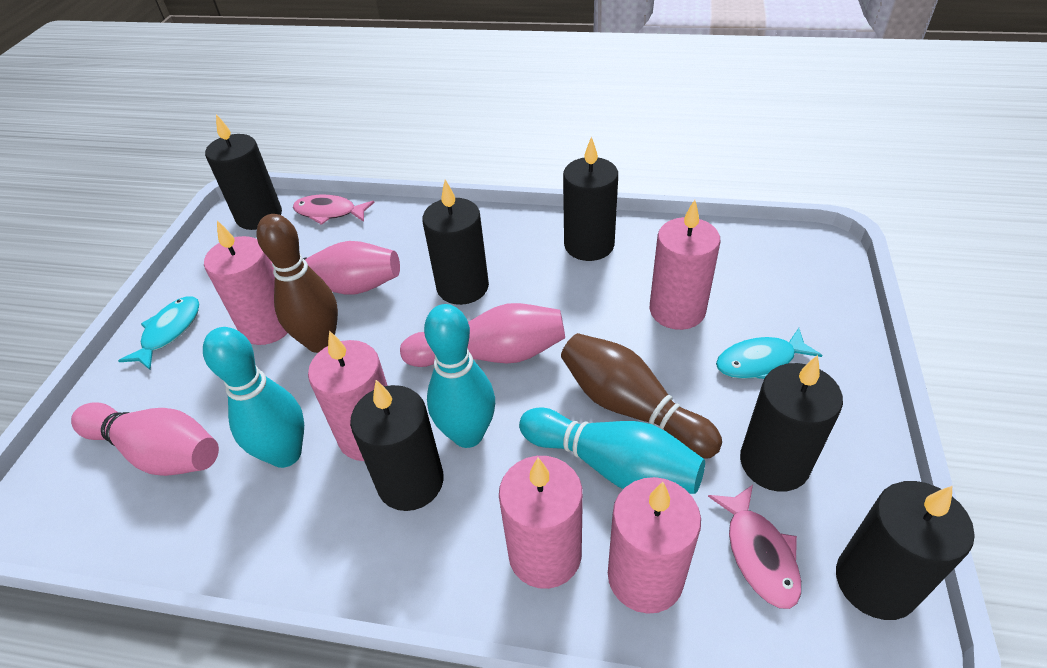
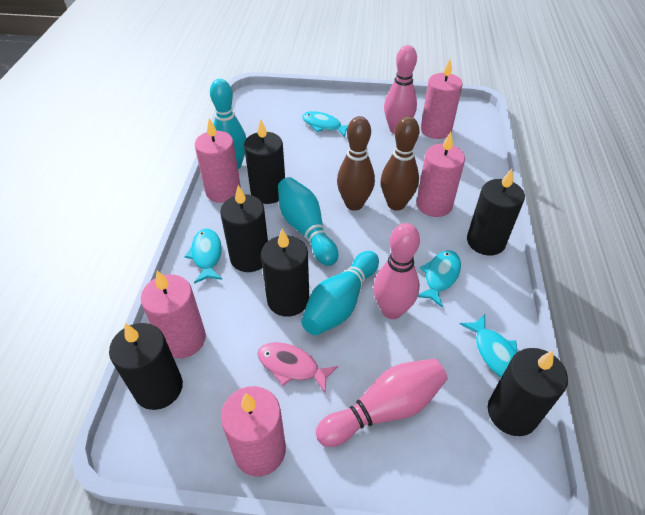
pink fish: [293,195,375,225] [708,485,801,609] = 2 -> [257,342,338,393] = 1
turquoise fish: [118,296,199,370] [716,328,823,379] = 2 -> [185,229,222,284] [302,111,348,138] [418,250,461,308] [460,314,518,378] = 4

